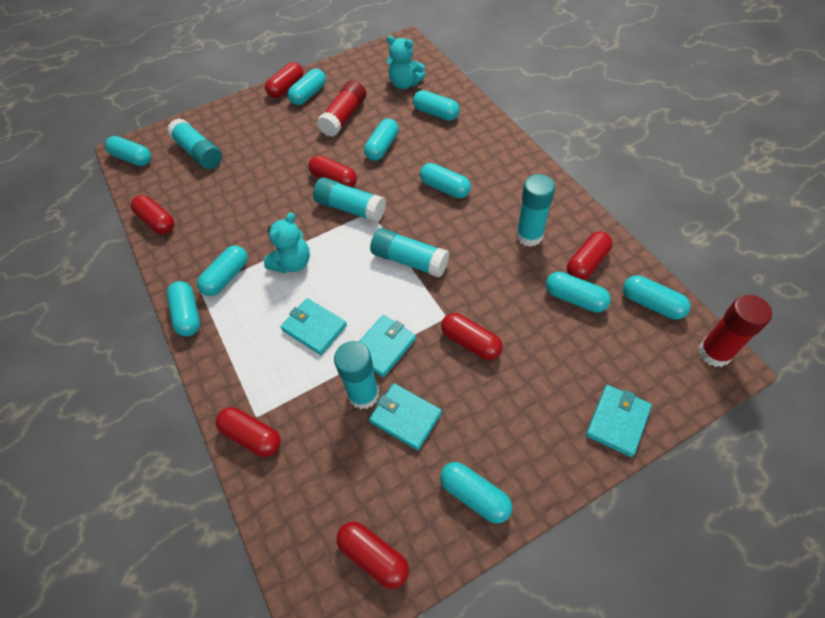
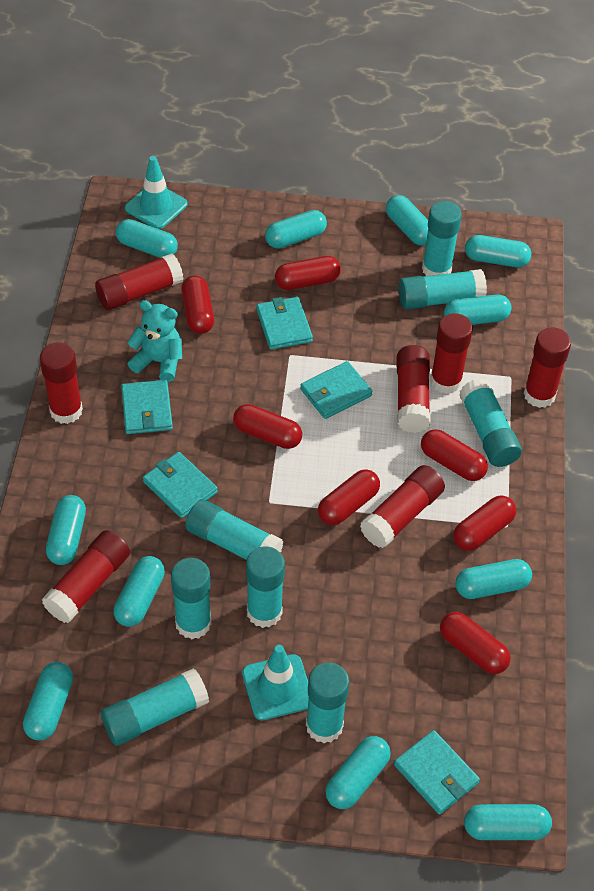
red glue stick: [317,80,366,137] [698,295,772,367] = 2 -> [40,342,83,424] [42,530,130,623] [95,254,183,310] [360,465,445,548] [397,345,431,433] [430,313,473,394] [523,327,571,408] = 7
turquoise capsule: [105,136,151,166] [167,281,200,337] [197,246,248,296] [288,69,326,105] [364,118,399,161] [413,90,460,121] [420,163,471,198] [440,462,512,524] [546,272,611,312] [623,275,690,319] = 10 -> [23,662,73,740] [46,495,86,565] [113,556,165,627] [116,219,178,258] [265,210,327,249] [325,736,391,809] [386,195,428,246] [444,295,511,325] [455,559,532,599] [464,804,552,840] [465,235,531,268] = 11
turquoise glue stick: [167,118,222,169] [313,177,386,222] [334,341,379,409] [370,228,449,278] [516,174,555,247] = 5 -> [101,668,209,746] [171,558,211,639] [185,499,283,560] [246,546,285,628] [306,662,349,743] [399,269,487,309] [422,201,462,276] [459,378,522,467] = 8
turquoise teddy bear: [264,213,310,273] [387,36,426,89] = 2 -> [127,300,182,382] = 1
turquoise traffic cone: none = 0 -> [125,156,188,229] [242,645,309,720] = 2
turquoise wallet: [281,298,347,355] [359,315,416,377] [369,383,442,450] [586,385,652,457] = 4 -> [121,380,173,434] [143,452,218,518] [256,297,313,350] [300,361,373,419] [394,730,480,815] = 5

